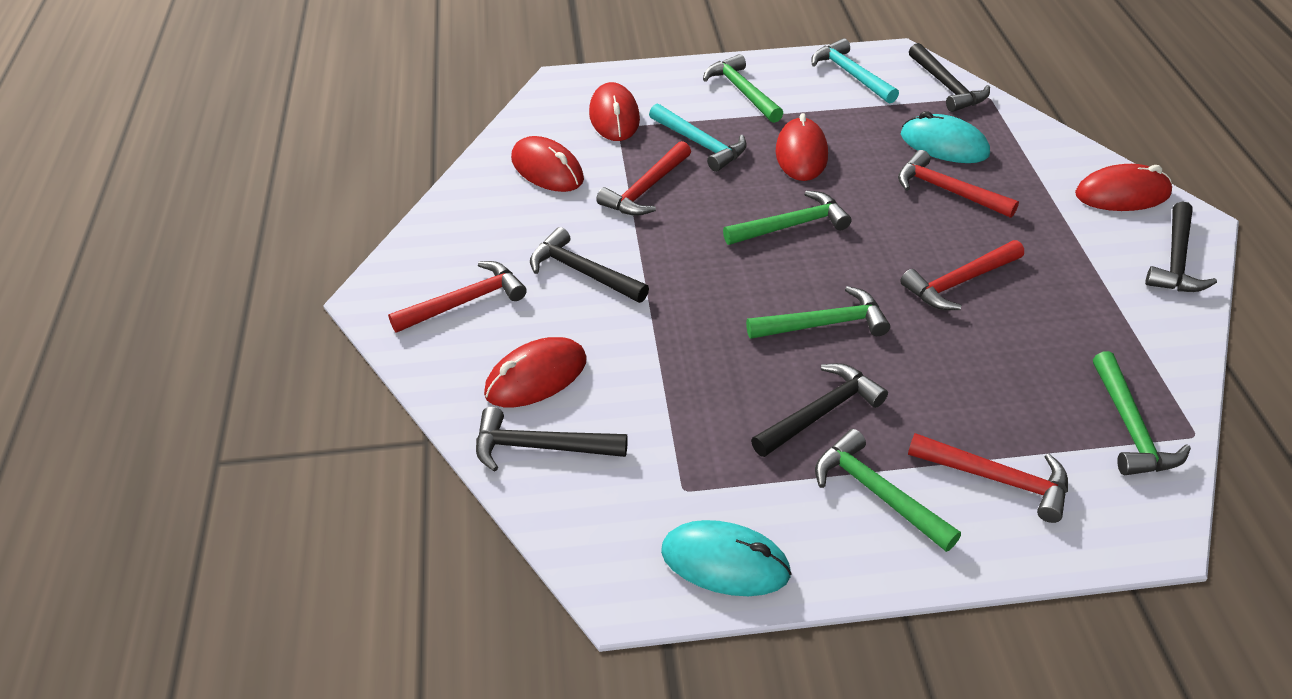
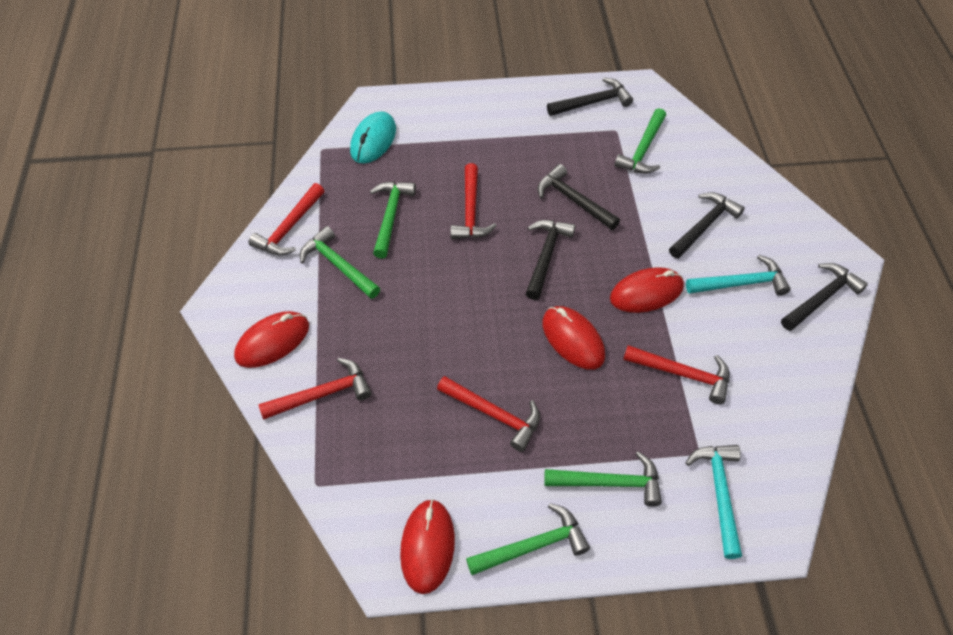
red mouse: [484,337,587,407] [511,136,584,192] [589,82,640,141] [776,113,828,181] [1075,164,1172,211] = 5 -> [234,311,309,368] [400,499,455,594] [542,306,605,370] [610,267,684,313] = 4
turquoise mouse: [661,520,792,596] [901,111,990,163] = 2 -> [350,111,396,164] = 1

